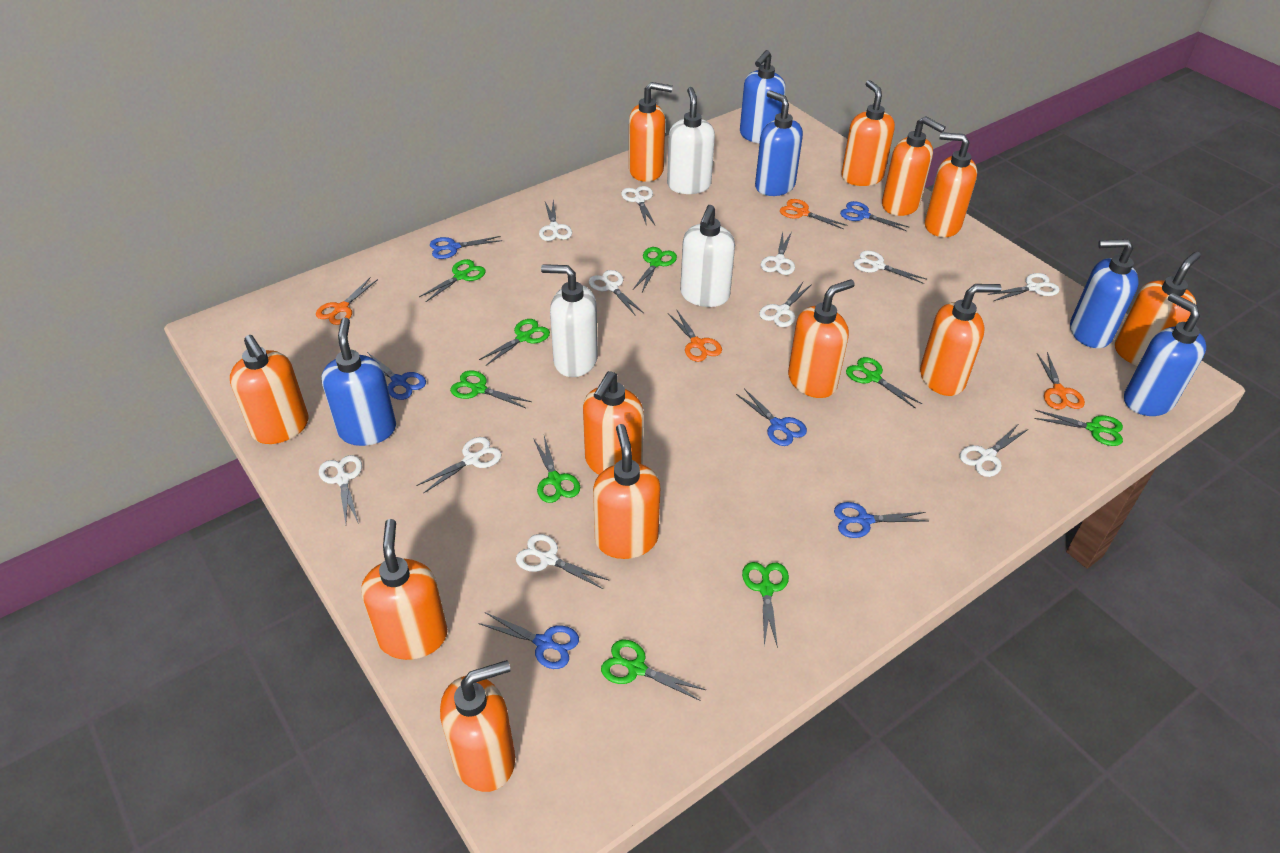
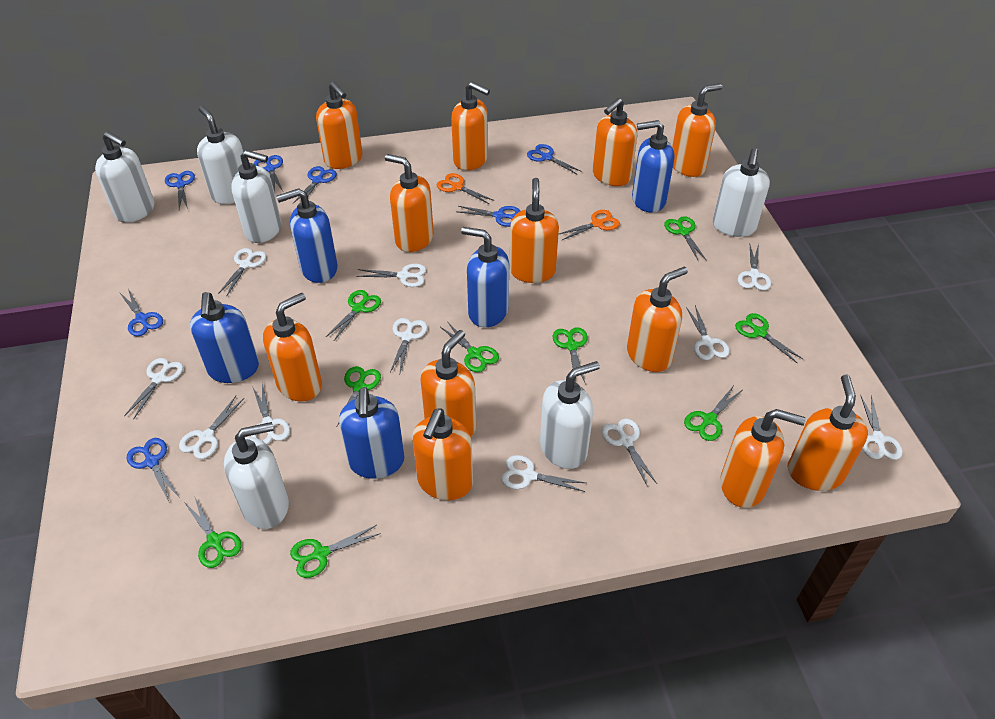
blue scissors: [367,352,426,400] [430,236,502,259] [478,612,579,669] [736,389,807,446] [834,502,928,538] [840,201,909,231] = 6 -> [119,289,163,336] [127,438,179,502] [165,171,195,209] [254,155,283,191] [293,166,337,203] [456,206,520,227] [527,144,582,174] = 7
orange scissors: [316,277,378,325] [668,310,722,362] [780,199,847,229] [1037,352,1085,410] = 4 -> [437,173,494,204] [558,210,620,240] = 2
white soap dispenser: [541,264,598,377] [667,87,715,194] [680,205,735,307] = 3 -> [95,131,155,223] [197,106,243,204] [224,422,289,529] [231,150,281,243] [540,361,600,469] [713,148,770,237] = 6

